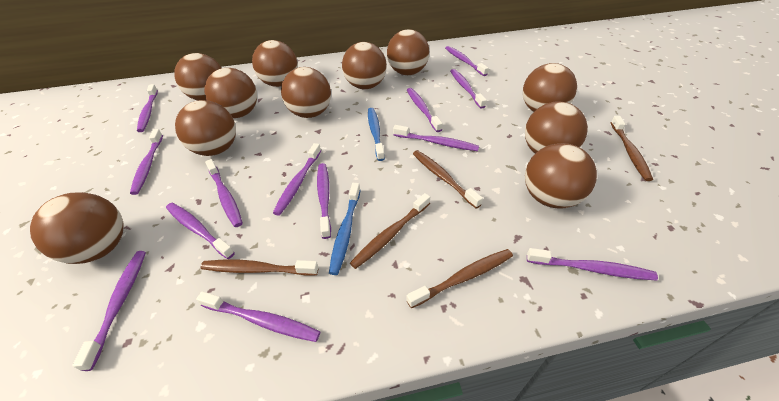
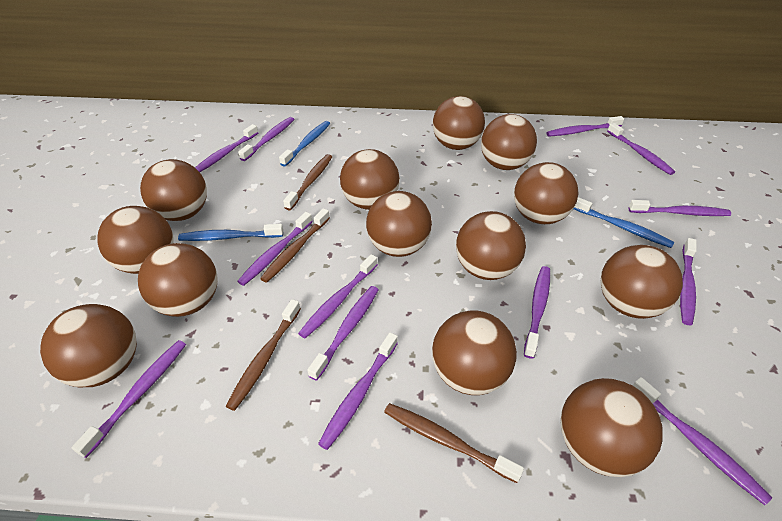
blue toothbrush: [329,183,360,275] [368,108,385,161] = 2 -> [178,224,283,241] [279,121,330,166] [574,197,674,248] = 3
brown ball: [30,192,124,264] [174,53,222,101] [175,100,236,156] [204,68,257,118] [252,40,298,87] [281,67,331,118] [342,42,387,89] [387,29,429,75] [523,63,577,112] [525,101,588,154] [525,143,597,209] = 11 -> [40,304,137,387] [97,206,174,274] [138,243,218,317] [140,159,207,221] [340,149,400,210] [366,191,432,257] [432,310,517,395] [433,96,485,150] [456,211,526,280] [481,114,537,170] [514,162,578,224] [560,378,663,477] [600,245,683,319] = 13
brown toothbrush: [200,260,319,276] [350,193,430,269] [406,249,513,308] [413,150,483,208] [611,116,653,181] = 5 -> [226,299,301,411] [260,208,330,283] [283,154,332,210] [384,403,524,483] = 4

